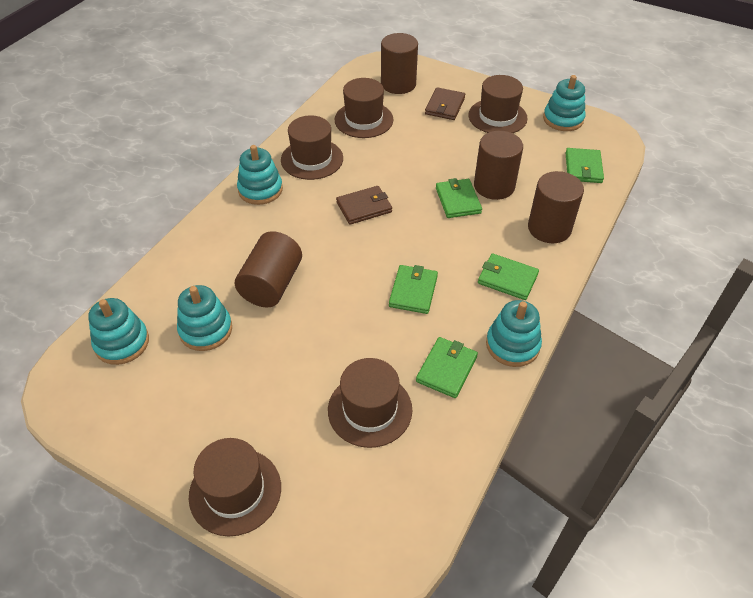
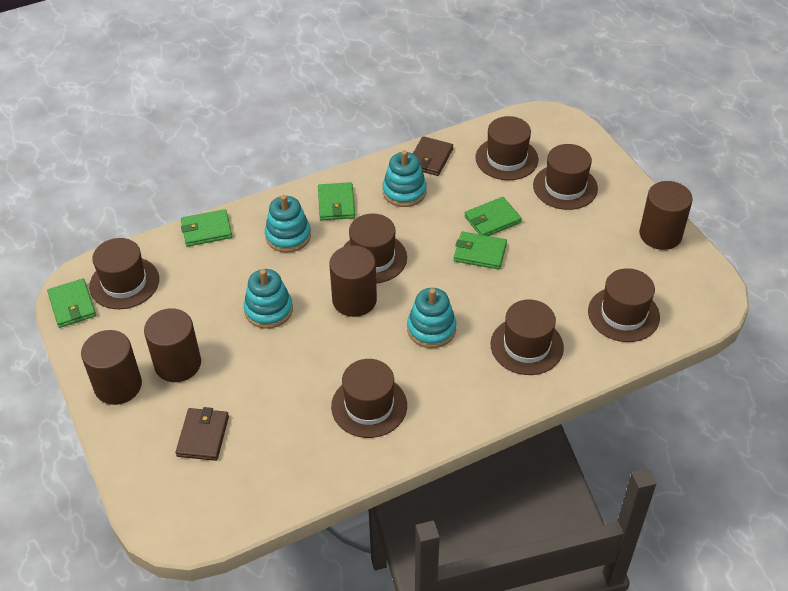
brown hat: [189,438,281,536] [281,115,343,180] [328,358,412,448] [334,78,394,138] [468,75,528,133] = 5 -> [89,238,159,309] [331,359,407,438] [343,213,407,283] [475,116,538,180] [491,300,564,375] [533,144,598,210] [588,268,660,342] = 7
turquoise stacking toy: [88,298,149,365] [177,285,232,351] [237,145,283,205] [486,300,542,367] [543,75,585,131] = 5 -> [244,269,293,329] [265,195,311,253] [383,150,427,207] [407,288,456,348] = 4

